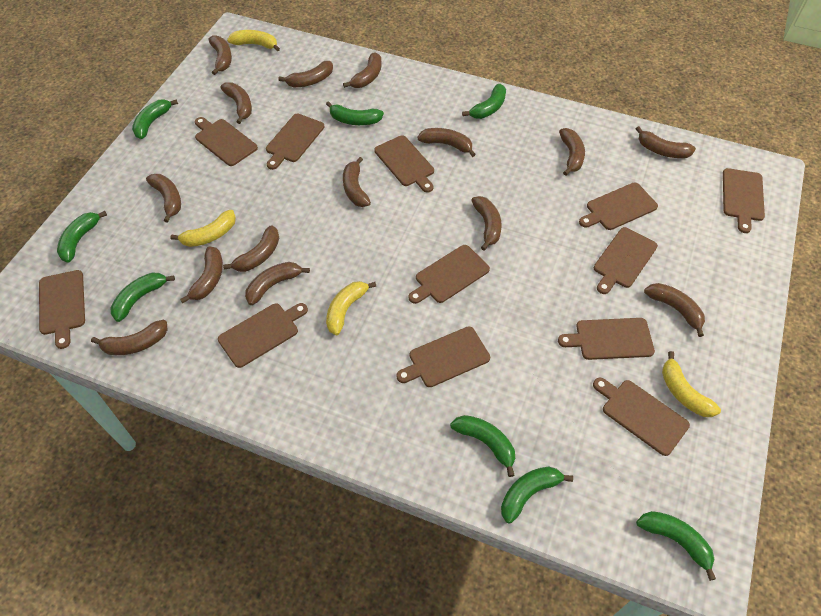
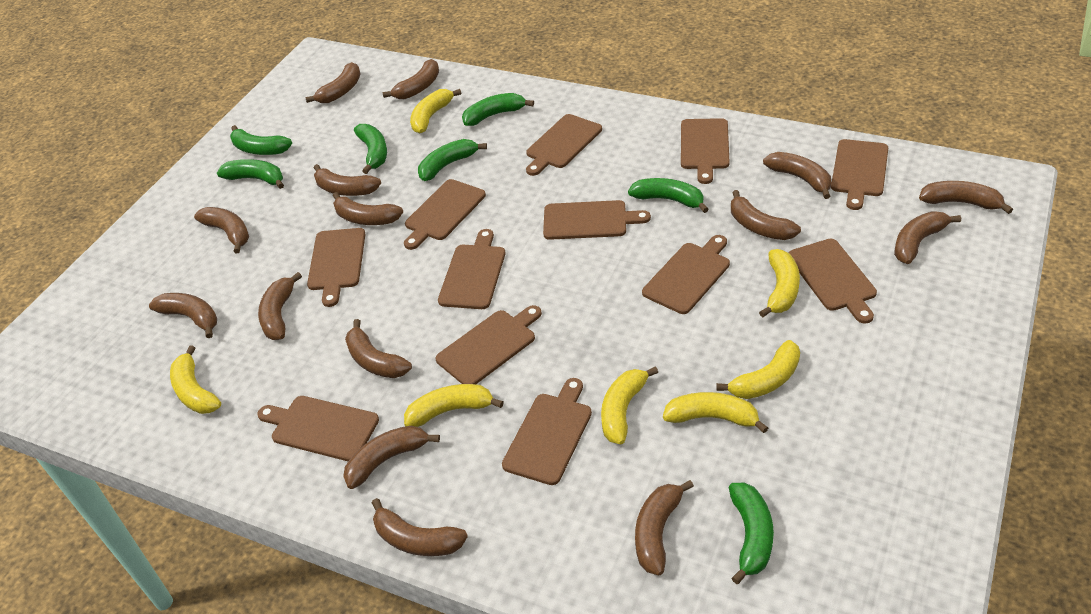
green banana: [57,211,107,262] [111,272,175,322] [132,99,178,139] [326,101,384,125] [450,415,515,477] [462,84,506,119] [501,466,573,523] [636,511,716,581] = 8 -> [217,159,284,189] [230,125,292,155] [354,124,387,174] [418,139,487,181] [462,93,534,126] [628,178,709,213] [729,483,774,584] = 7
yellow banana: [170,210,236,247] [227,30,280,51] [326,281,376,335] [662,351,721,417] = 4 -> [170,345,221,414] [404,384,504,427] [410,89,461,133] [601,366,658,444] [663,392,768,433] [716,340,800,399] [759,249,800,317] = 7

